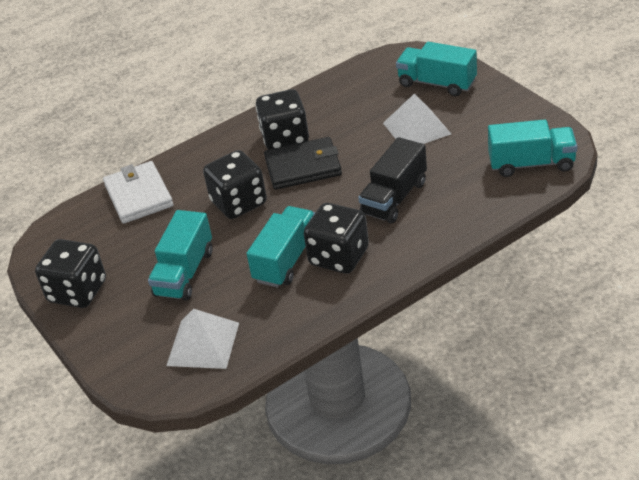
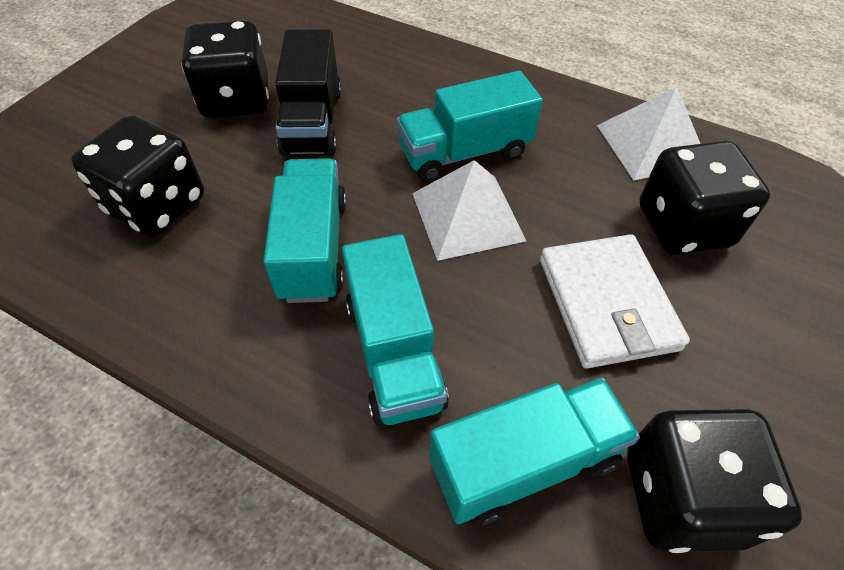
black wallet: [264,137,342,190] = 1 -> none = 0

